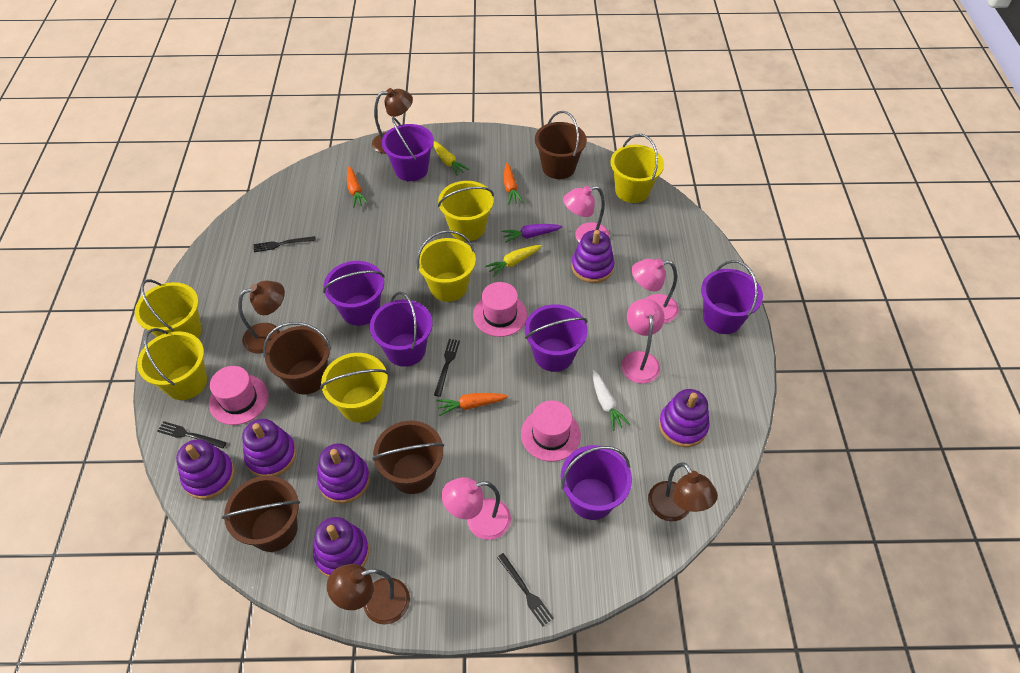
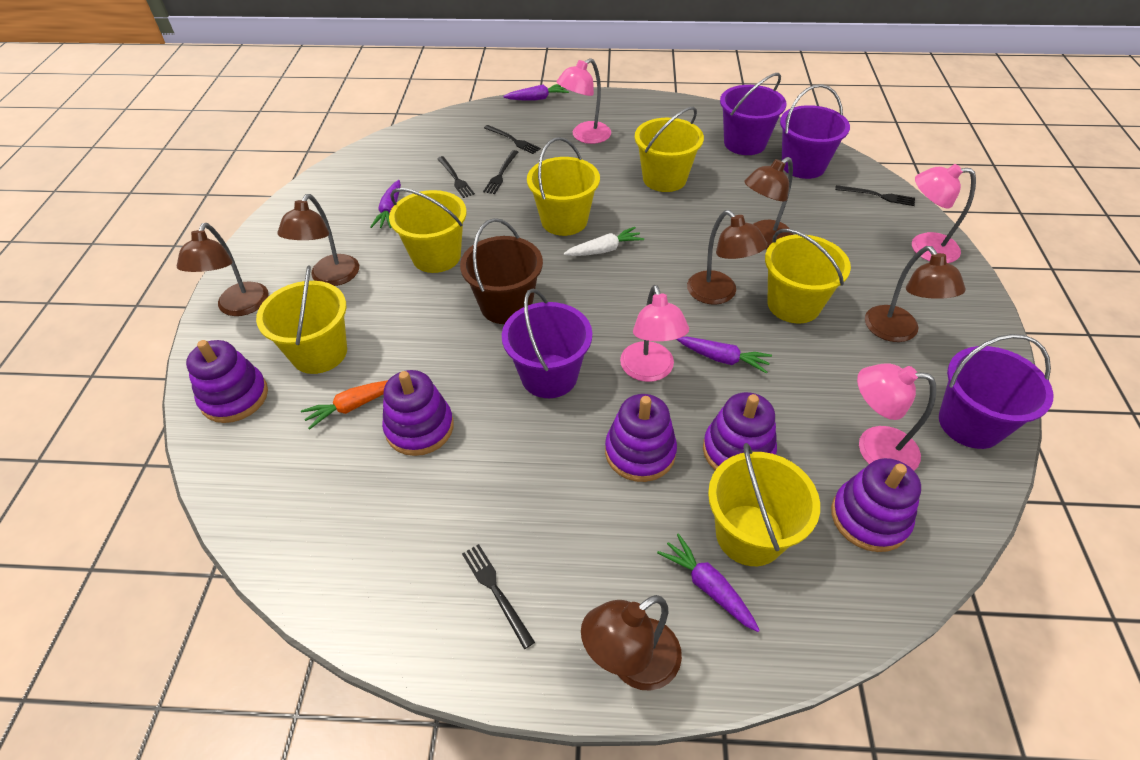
black fork: [157,421,227,449] [253,236,316,252] [434,339,460,397] [497,553,554,626] = 4 -> [437,156,475,198] [462,544,535,649] [483,150,518,194] [484,125,541,154] [835,185,915,206] = 5
brown bucket: [222,476,300,552] [263,322,331,394] [372,421,444,494] [535,111,587,179] = 4 -> [460,218,543,324] = 1
brown lamp: [238,281,285,353] [327,564,410,625] [372,88,413,154] [648,463,718,521] = 4 -> [177,223,269,316] [277,194,359,286] [581,595,682,691] [687,210,767,305] [744,157,794,249] [865,246,966,342] = 6
orange carrot: [347,166,369,207] [436,393,508,416] [504,163,524,205] = 3 -> [301,380,388,430] = 1
pink hat: [209,366,268,425] [473,282,527,337] [521,400,581,462] = 3 -> none = 0
purple bucket: [323,261,385,326] [370,292,433,367] [382,117,434,181] [525,304,588,372] [561,445,632,520] [701,260,763,334] = 6 -> [502,288,592,398] [720,73,786,155] [780,84,850,179] [939,334,1053,449] = 4
purple carrot: [501,224,563,243] = 1 -> [370,180,401,228] [503,84,569,100] [657,533,760,632] [676,337,772,373] = 4
purple stacking toy: [176,439,235,499] [242,419,296,477] [313,517,369,577] [317,443,370,504] [571,230,615,283] [659,389,710,447] = 6 -> [186,340,268,423] [382,370,454,456] [605,394,677,482] [703,392,777,470] [831,458,921,552] = 5
yellow carrot: [433,141,469,176] [485,245,542,277] = 2 -> none = 0

